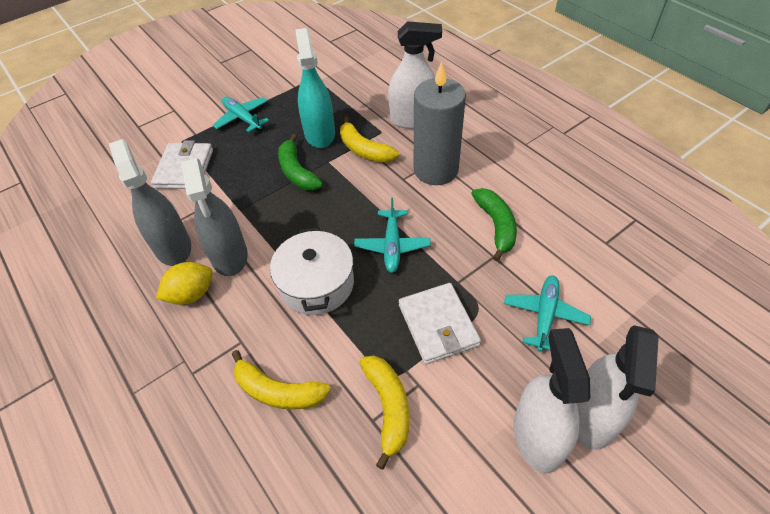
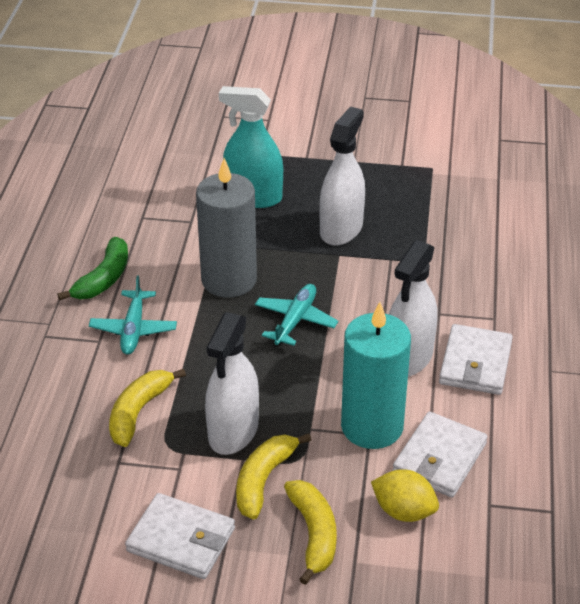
green banana: [278,134,323,190] [471,188,517,261] = 2 -> [57,237,128,301] = 1
grey spray bottle: [109,139,191,266] [181,158,248,276] = 2 -> none = 0
turquoise candle: none = 0 -> [341,302,411,449] = 1
turquoise plane: [213,97,269,133] [354,198,431,273] [504,275,591,352] = 3 -> [89,275,177,355] [255,284,338,346] = 2
white pot: [270,227,354,315] = 1 -> none = 0
white wallet: [151,140,213,189] [399,283,481,364] = 2 -> [125,493,235,579] [392,411,488,497] [439,324,513,395] = 3

